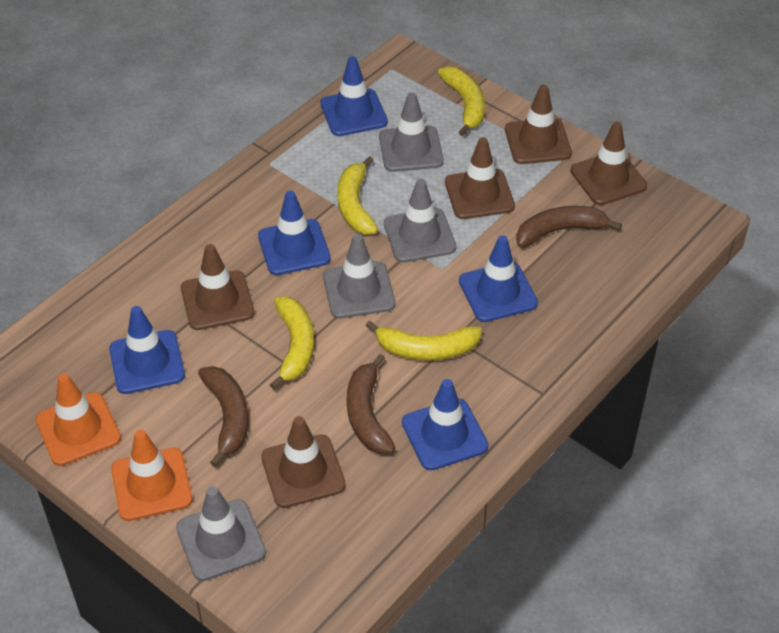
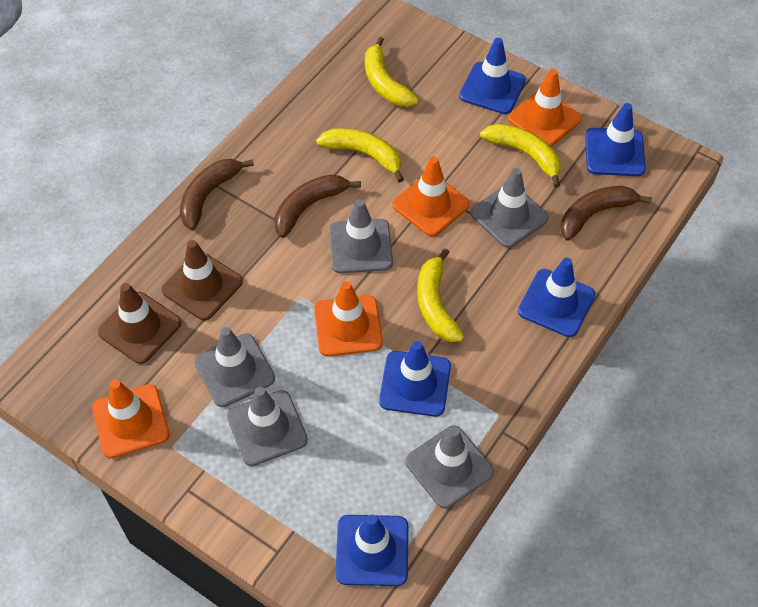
brown traffic cone: [181,244,254,330] [261,416,346,508] [445,137,515,219] [505,85,572,164] [570,121,647,205] = 5 -> [98,283,181,364] [162,240,243,320] = 2
grey traffic cone: [176,486,266,581] [323,234,395,319] [379,92,444,172] [384,179,456,263] = 4 -> [194,327,275,407] [227,387,308,466] [329,199,393,273] [405,426,494,508] [471,168,548,248] = 5
orange traffic cone: [35,373,121,466] [111,430,193,521] = 2 -> [92,380,170,458] [314,281,383,356] [392,157,469,237] [508,69,581,147] = 4

